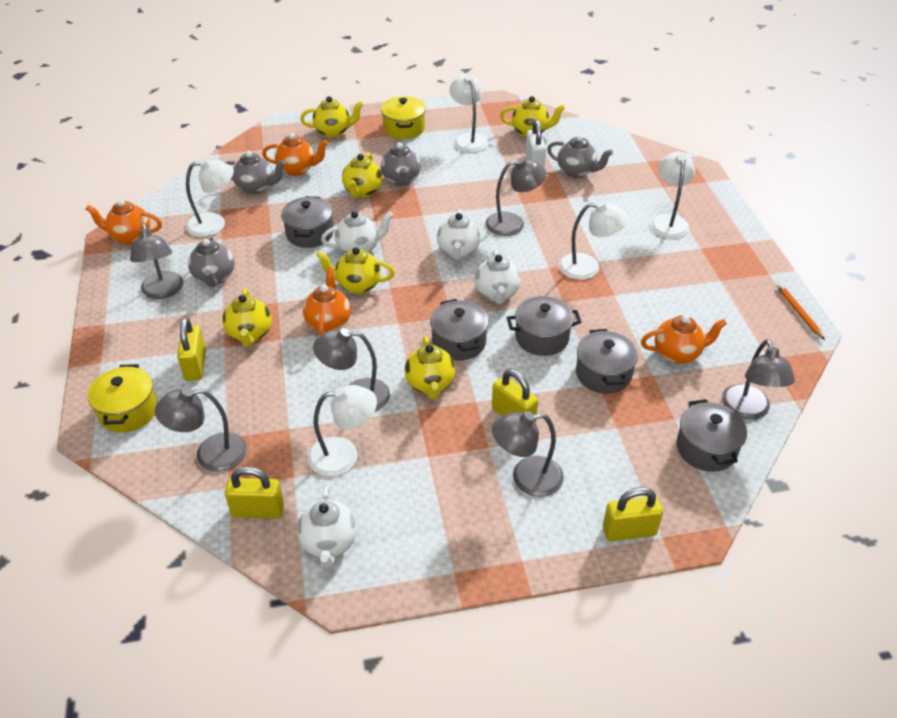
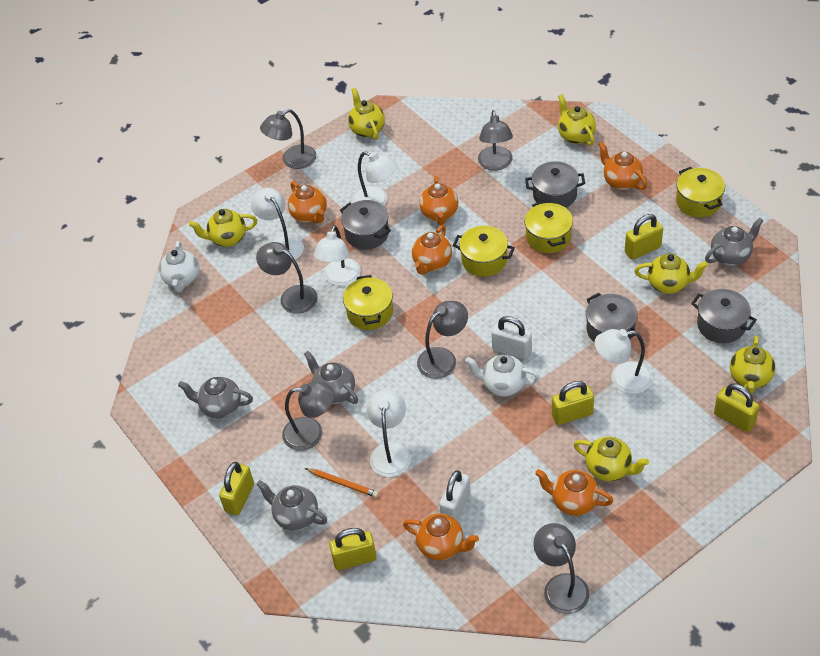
grey pot: [281,196,334,248] [430,299,489,361] [507,296,581,356] [576,329,638,394] [676,399,747,472] = 5 -> [340,200,391,250] [525,161,585,208] [586,293,638,343] [691,289,757,343] = 4
orange teapot: [86,199,162,245] [262,133,328,176] [303,267,351,336] [641,315,727,364] = 4 -> [288,181,327,224] [403,514,479,560] [412,225,452,275] [419,176,458,225] [535,469,613,516] [598,142,647,190] = 6
white padlock: [525,120,546,168] = 1 -> [439,470,471,521] [491,316,532,360] = 2
white teapot: [297,484,357,568] [321,211,393,253] [437,209,481,260] [475,249,520,304] = 4 -> [159,241,200,292] [465,355,540,397] = 2
yellow padlock: [177,317,206,381] [225,467,284,519] [492,369,538,423] [603,487,663,541] = 4 -> [219,462,254,515] [329,528,377,570] [552,381,594,425] [625,214,663,260] [714,384,760,432] = 5
yellow pot: [88,364,157,433] [381,97,426,139] = 2 -> [343,275,393,330] [453,226,515,277] [525,201,573,253] [676,167,725,217] = 4

